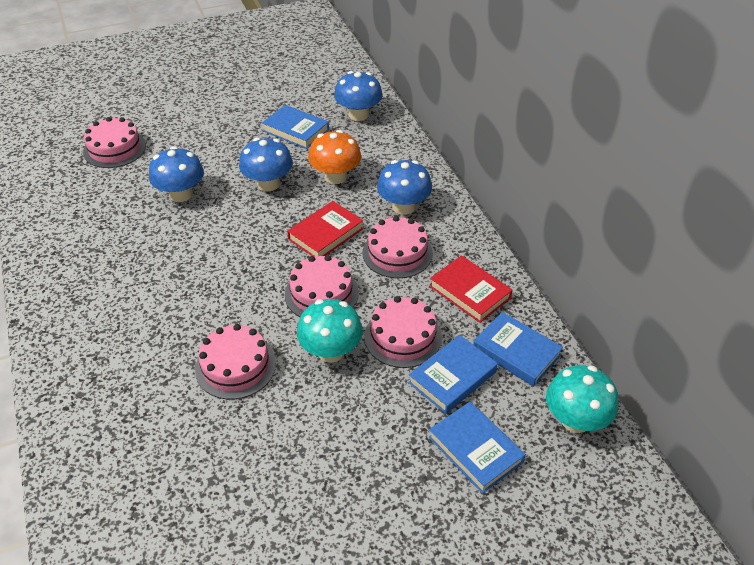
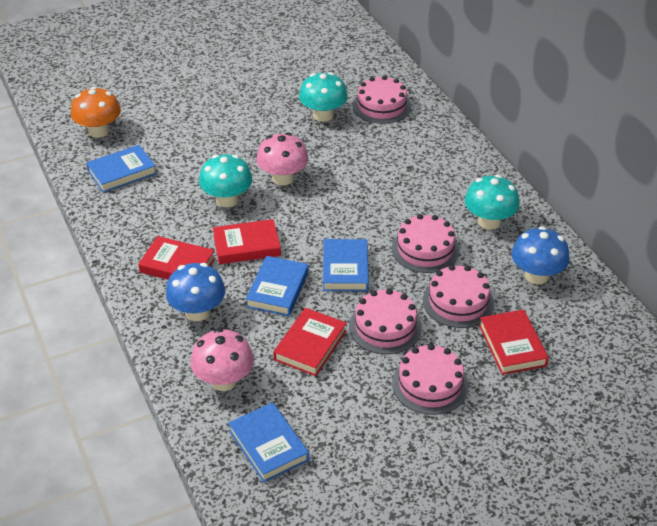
blue mushroom: [149,146,204,202] [239,138,293,192] [334,71,382,121] [377,160,432,215] = 4 -> [166,263,225,321] [511,226,570,284] = 2
pink mushroom: none = 0 -> [190,328,254,391] [256,132,309,185] = 2
red book: [287,201,363,257] [430,255,512,323] = 2 -> [138,236,215,280] [213,219,281,264] [273,308,347,376] [479,309,549,375] = 4
turquoise mushroom: [297,299,363,363] [546,365,618,433] = 2 -> [199,155,252,207] [299,72,348,122] [465,175,520,230] = 3

